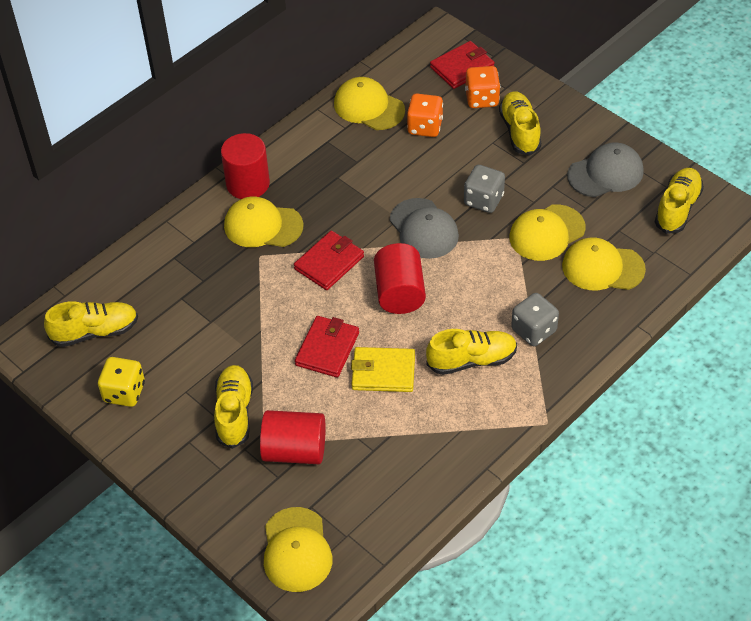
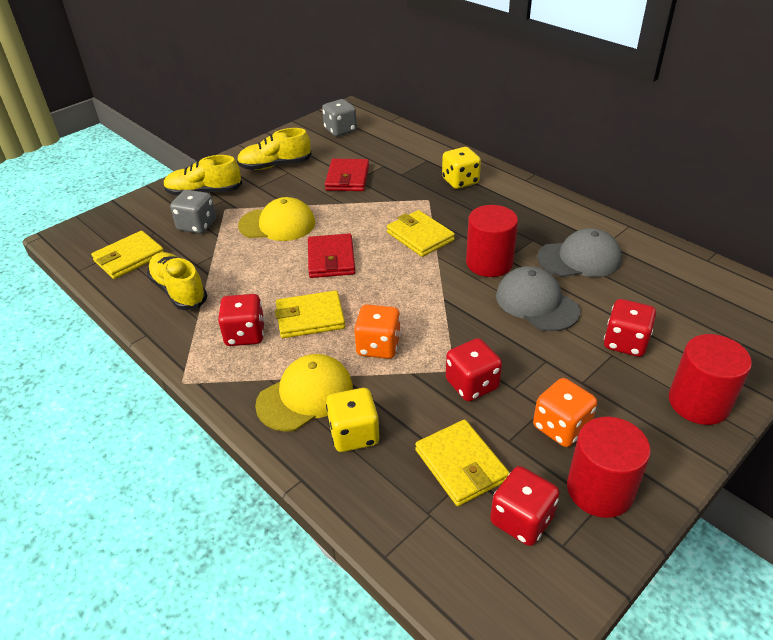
red dice: none = 0 -> [218,294,265,346] [446,338,502,402] [490,466,559,546] [604,299,656,357] = 4
red wallet: [294,231,364,290] [295,316,359,378] [430,41,495,89] = 3 -> [308,233,355,278] [325,159,369,191] = 2
yellow cap: [224,197,304,247] [264,507,332,592] [334,77,405,130] [509,204,586,261] [562,238,646,290] = 5 -> [238,197,315,241] [255,354,353,432] = 2
yellow dice: [98,357,145,407] = 1 -> [326,388,380,452] [442,147,481,189] = 2
yellow shoe: [44,301,138,347] [214,365,253,449] [426,329,517,375] [499,91,541,156] [655,168,704,234] = 5 -> [147,252,207,310] [163,155,242,196] [237,128,311,170] = 3
yellow wallet: [351,347,415,392] = 1 -> [91,231,164,279] [275,290,345,338] [387,210,455,257] [415,419,509,506] = 4

